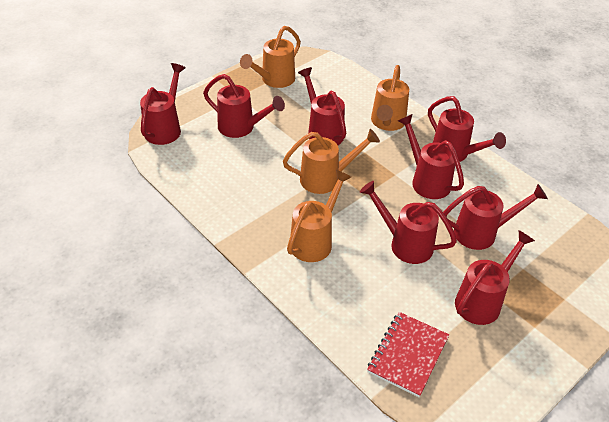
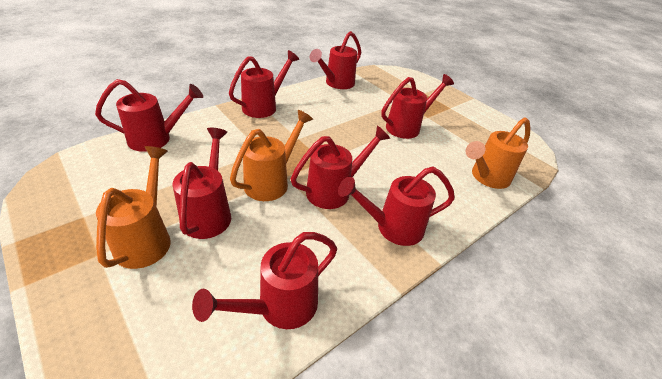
orange watering can: [240,26,301,88] [283,129,380,194] [287,170,351,262] [371,65,409,131] = 4 -> [96,146,171,269] [230,110,313,201] [466,117,530,189] = 3
red notebook: [367,312,449,397] = 1 -> none = 0

